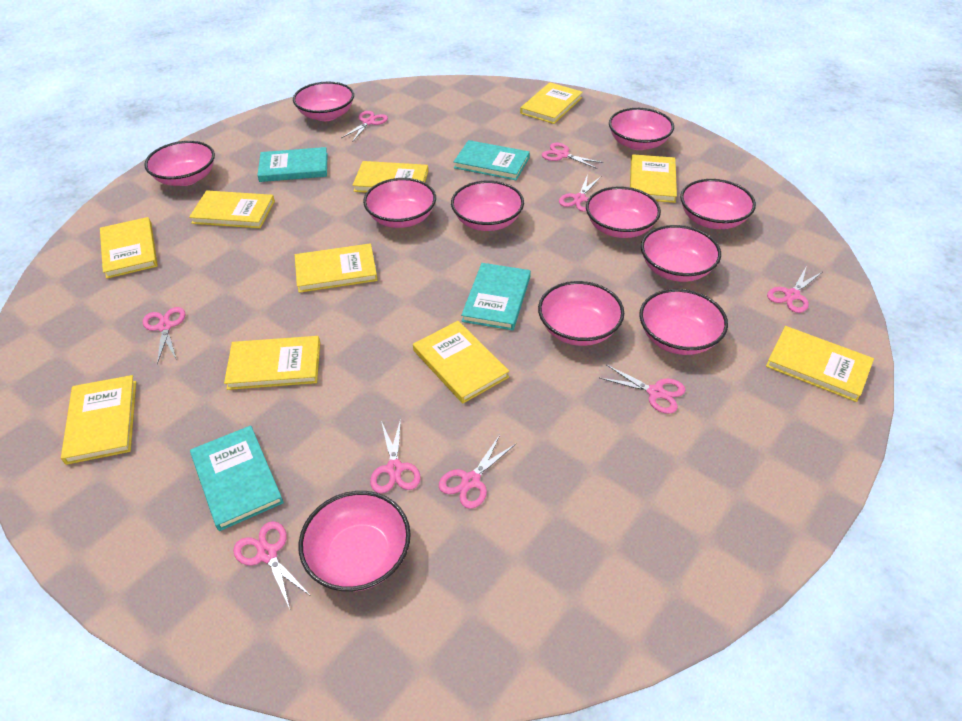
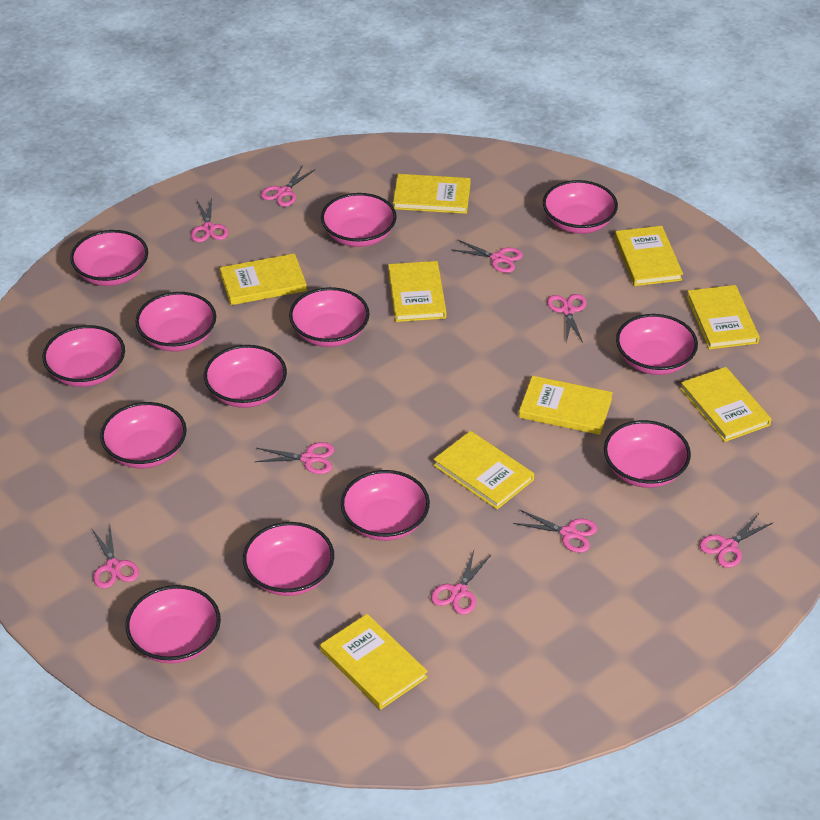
pink bowl: [144,141,215,186] [293,82,354,121] [298,491,411,592] [363,178,436,228] [451,180,524,231] [538,281,624,346] [586,186,661,238] [609,108,674,150] [639,289,728,355] [641,225,721,282] [680,179,756,229] = 11 -> [42,325,125,387] [70,230,148,286] [100,402,187,468] [126,585,221,664] [136,292,216,352] [204,345,287,408] [243,522,334,596] [289,287,370,347] [321,193,397,247] [341,470,430,541] [543,180,618,234] [604,420,691,488] [616,314,698,375] = 13
turquoise book: [190,425,284,531] [257,147,328,182] [453,140,530,180] [461,263,531,330] = 4 -> none = 0
yellow book: [61,375,136,465] [100,217,158,279] [189,190,275,228] [224,336,320,390] [295,243,378,293] [353,161,428,193] [413,321,509,403] [520,82,583,124] [630,154,677,203] [766,326,874,402] = 10 -> [220,254,307,305] [320,614,428,710] [388,261,446,322] [393,174,471,214] [433,431,534,509] [519,376,613,435] [615,226,683,286] [680,367,772,442] [687,285,760,349] = 9

